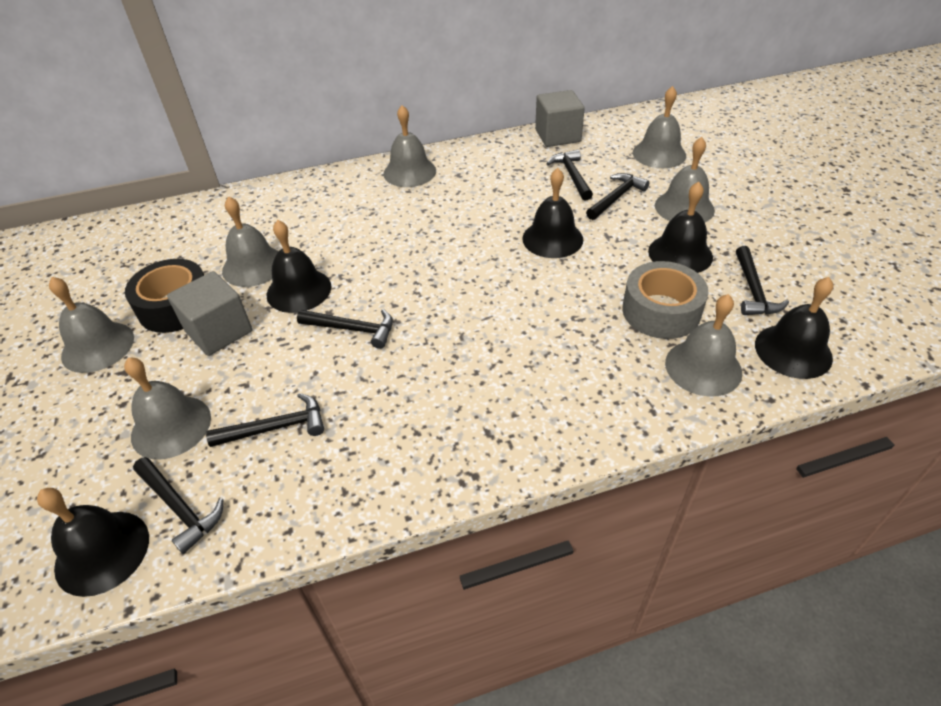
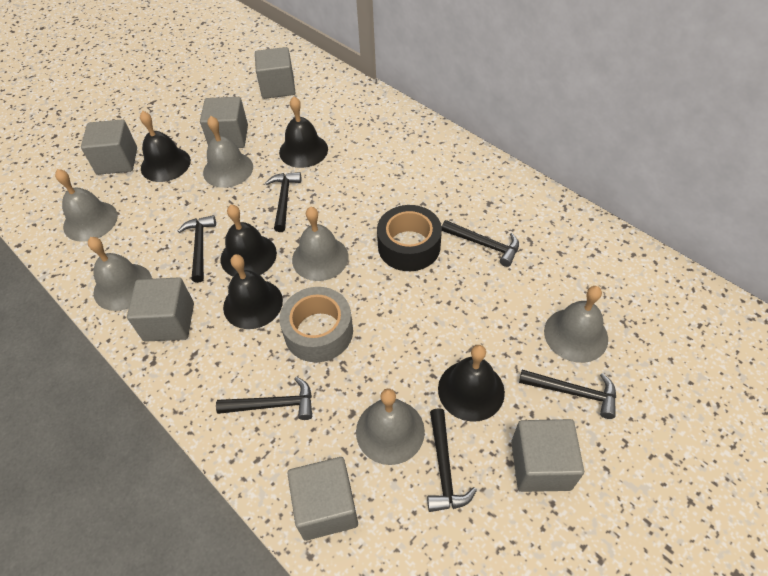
grey bell: [49,277,134,373] [124,357,211,460] [222,196,279,287] [383,105,436,187] [633,86,686,168] [655,137,715,222] [665,294,742,397] = 7 -> [55,169,118,242] [88,237,152,311] [203,116,253,188] [292,207,348,281] [356,388,425,465] [544,286,608,363] = 6
grey cube: [167,271,252,356] [535,90,585,147] = 2 -> [81,119,137,175] [127,277,194,342] [200,97,248,148] [255,47,295,99] [287,457,358,541] [511,419,584,492] = 6

